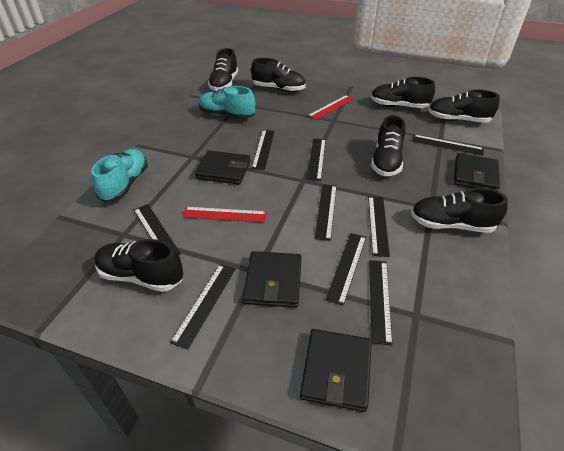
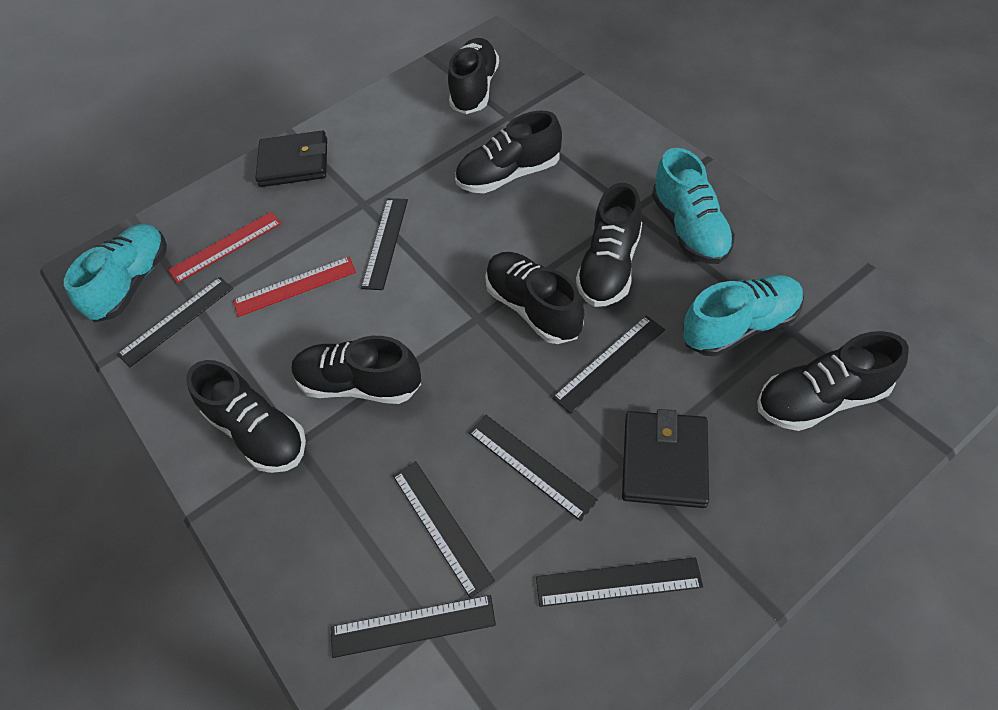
black ruler: [134,204,181,255] [170,264,235,350] [252,130,275,170] [307,138,326,181] [314,184,337,241] [326,233,366,306] [368,196,390,257] [369,260,393,346] [412,134,484,155] = 9 -> [117,277,233,367] [331,595,496,658] [361,198,408,290] [393,461,495,598] [469,415,598,521] [536,557,703,607] [552,316,665,414] = 7
black wallet: [195,150,250,185] [242,251,302,308] [300,329,372,412] [454,153,500,191] = 4 -> [255,131,327,187] [622,409,709,508] = 2
turquoise shoe: [91,149,148,202] [199,86,255,119] = 2 -> [64,224,167,322] [652,148,735,264] [683,275,804,357] = 3

